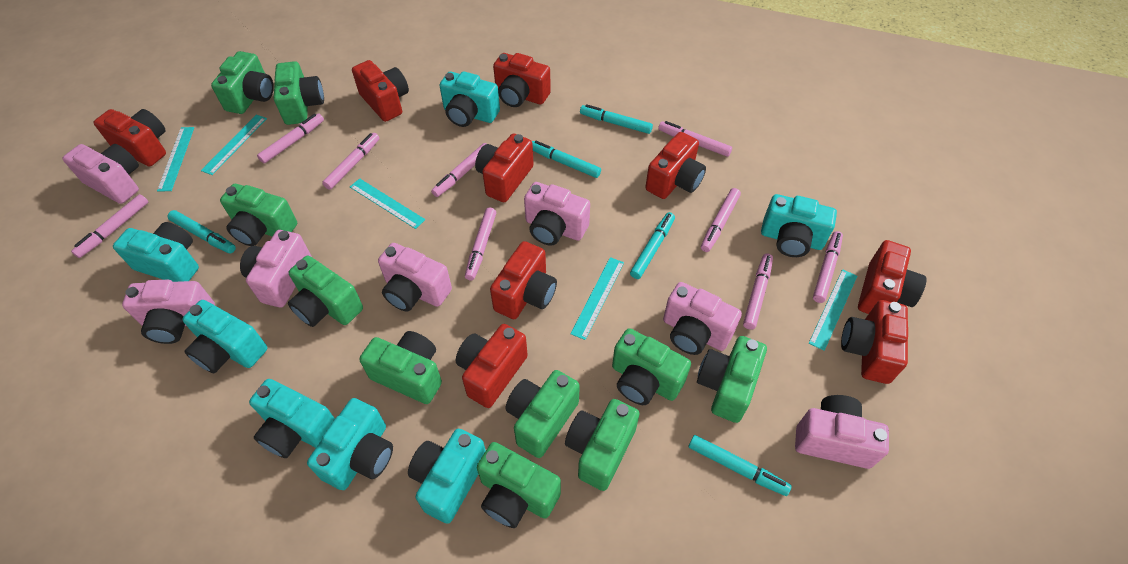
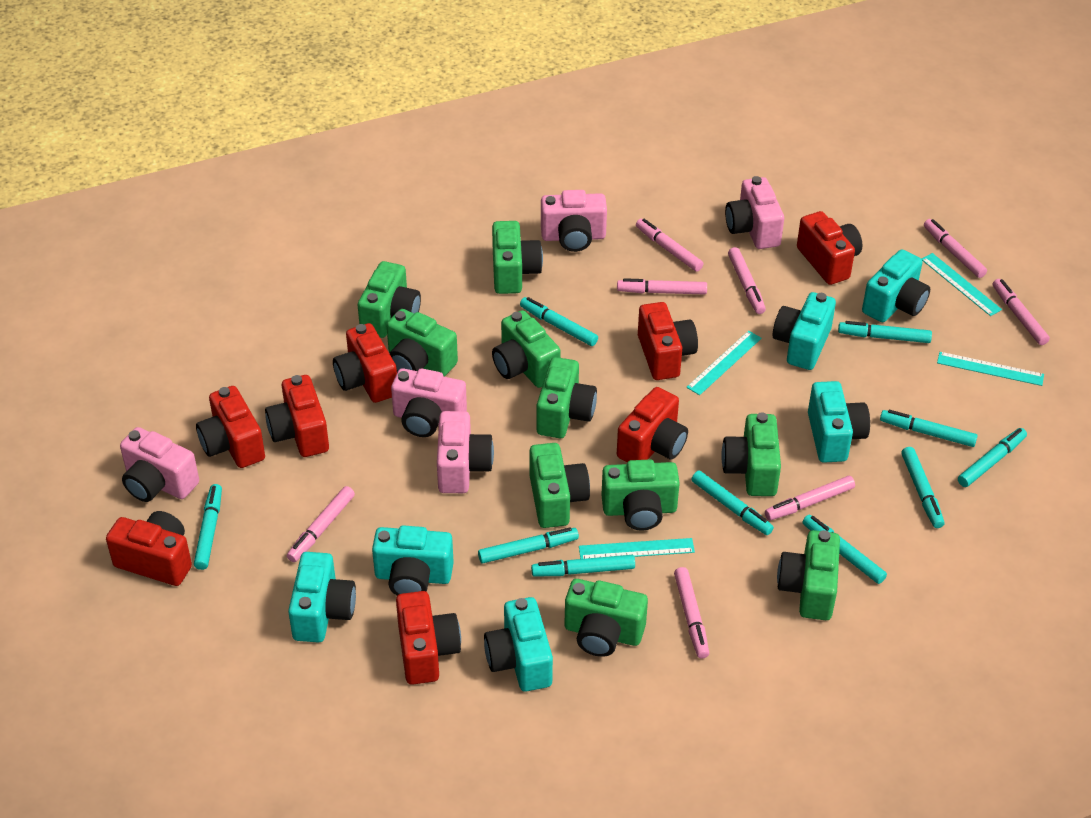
pink camera: [62,144,139,204] [122,280,215,344] [240,230,312,307] [378,243,452,312] [524,182,590,246] [663,282,742,355] [795,395,889,469] = 7 -> [120,427,199,502] [391,368,467,437] [437,411,494,493] [541,190,607,252] [725,176,784,249] = 5
pink marker: [71,194,148,258] [257,114,324,163] [322,133,380,190] [431,143,487,197] [465,208,496,281] [658,121,732,157] [701,188,741,252] [743,253,773,330] [813,231,843,303] = 9 -> [287,486,355,562] [617,278,707,294] [636,219,703,272] [674,567,709,658] [728,247,766,314] [765,476,855,521] [924,219,987,278] [993,279,1050,345] = 8
red camera: [93,109,166,167] [352,60,409,122] [456,324,528,408] [475,133,534,202] [490,241,557,319] [493,53,551,107] [645,132,706,199] [841,300,908,384] [858,240,927,314] = 9 -> [106,511,192,586] [196,386,265,468] [265,375,329,457] [333,323,397,403] [396,591,461,685] [617,387,688,462] [638,302,698,380] [797,211,862,285] = 8
turquoise camera: [113,222,199,282] [182,300,267,373] [249,379,335,458] [307,398,393,490] [408,429,486,524] [439,71,500,127] [761,194,837,257] = 7 -> [288,552,356,643] [372,525,454,596] [484,597,553,692] [773,292,836,370] [808,381,870,463] [862,249,930,322] = 6
turquoise marker: [168,210,236,253] [532,141,601,178] [580,104,653,134] [630,212,675,279] [689,435,792,496] = 5 -> [194,484,222,570] [478,527,579,563] [520,297,598,346] [531,555,635,577] [691,471,774,535] [803,515,887,584] [838,321,932,343] [880,410,978,447] [901,447,944,528] [958,428,1027,487] = 10
turquoise ruler: [157,127,194,192] [201,114,267,175] [350,178,425,229] [570,257,624,340] [809,269,857,351] = 5 -> [579,538,695,559] [686,331,762,395] [922,253,1002,316] [937,352,1044,386] = 4

